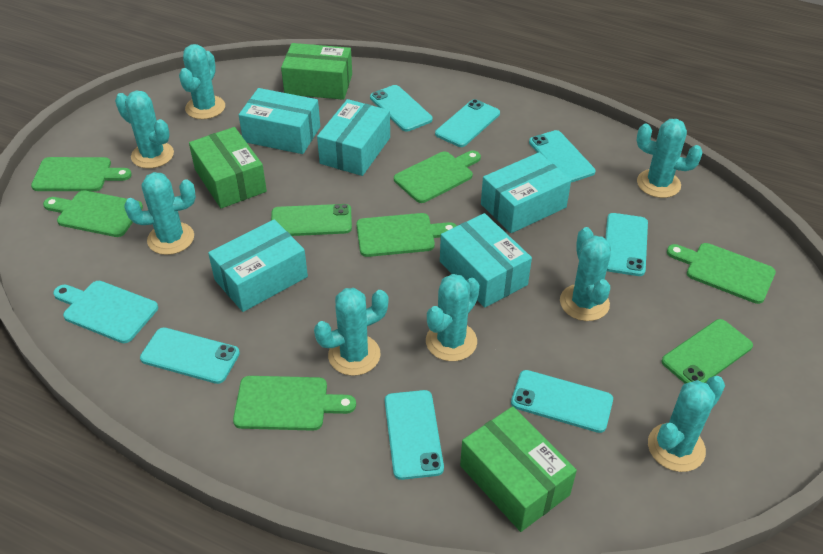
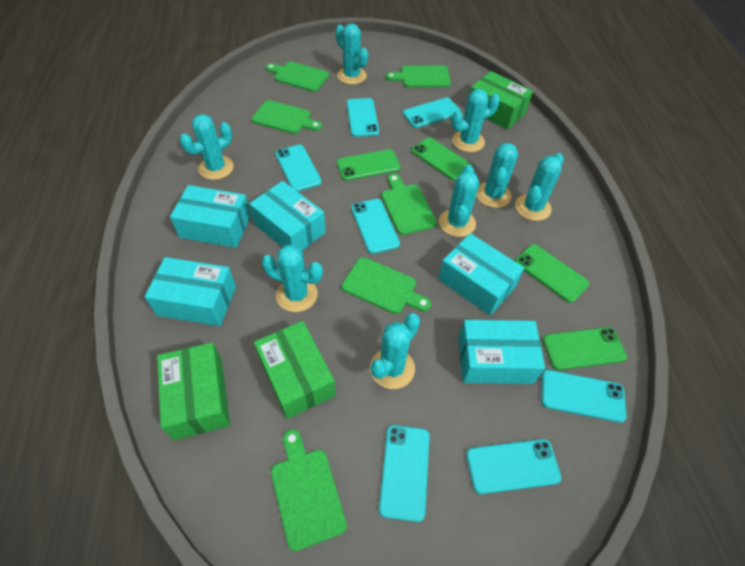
green phone: [271,204,352,236] [661,319,753,384] = 2 -> [337,149,401,181] [412,137,472,180] [515,244,589,303] [542,327,627,370] = 4
turquoise cutting board: [53,281,158,343] = 1 -> none = 0

